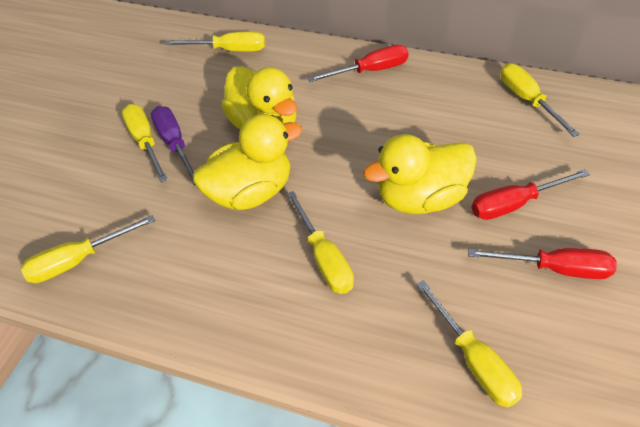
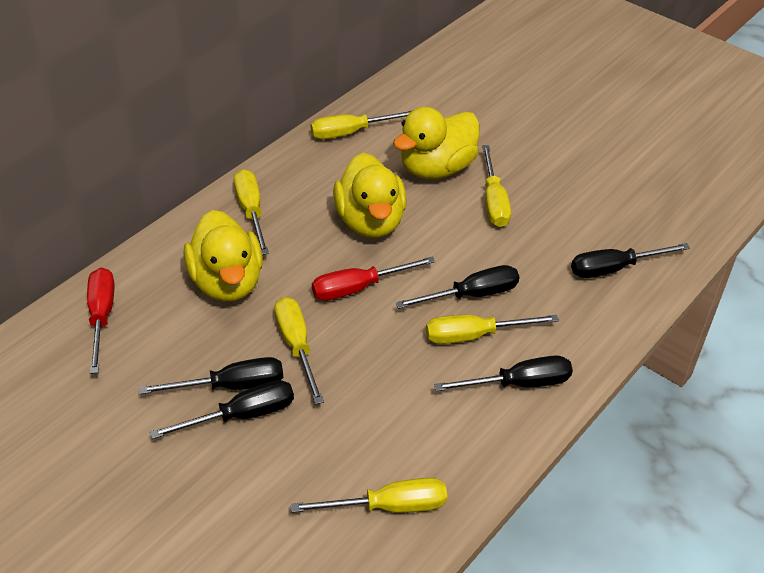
black screwdriver: none = 0 -> [139,357,283,394] [150,380,294,439] [395,265,519,309] [434,355,573,391] [571,243,690,278] = 5
purple screwdriver: [151,106,195,185] = 1 -> none = 0
red screwdriver: [307,45,409,82] [468,248,617,279] [472,169,590,220] = 3 -> [87,268,114,374] [312,257,435,301] = 2

